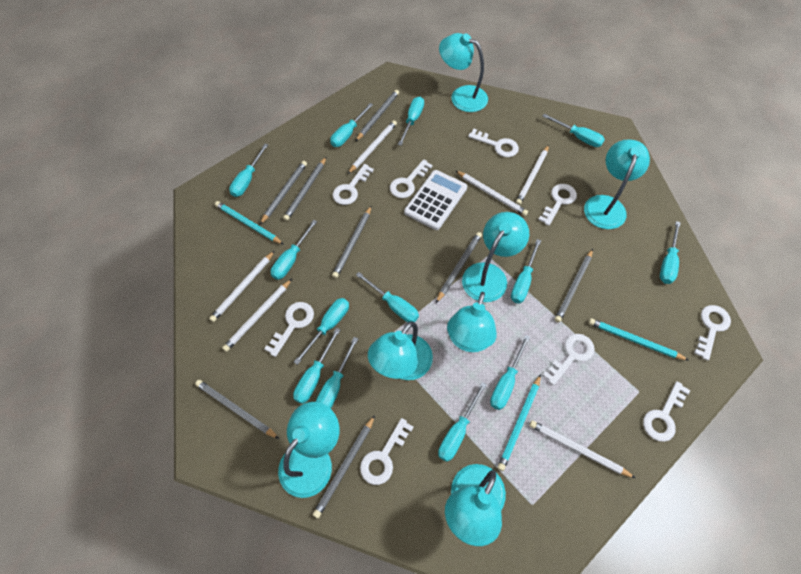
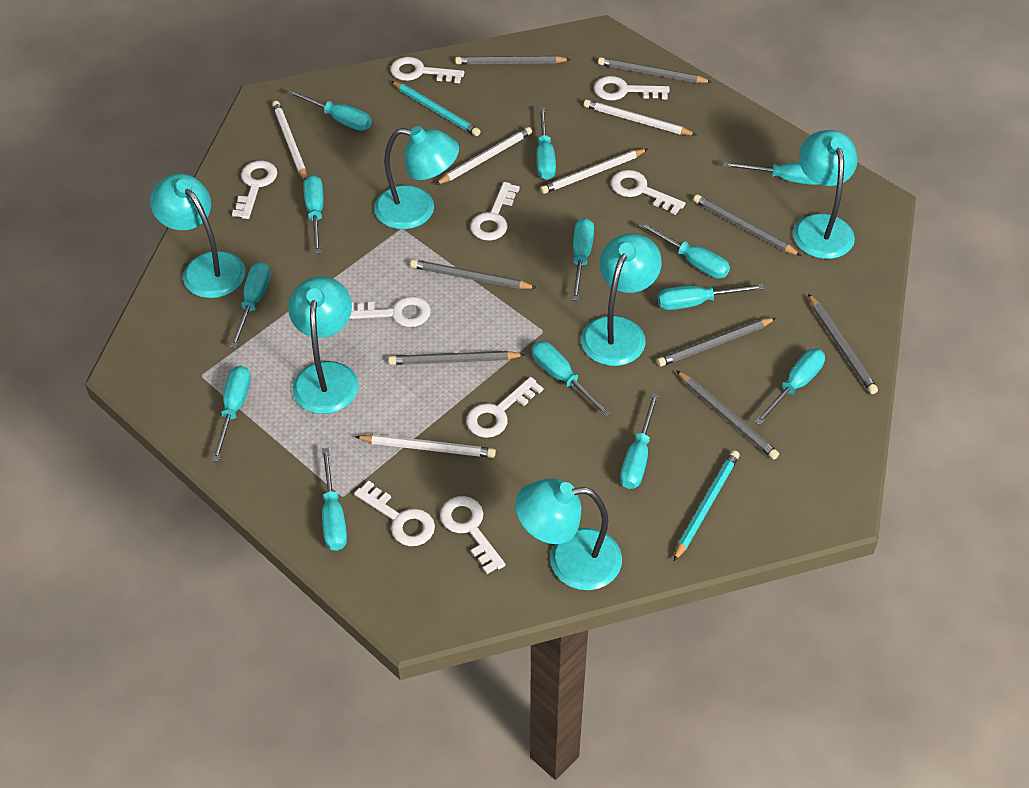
turquoise lamp: [278,402,340,498] [368,322,433,380] [439,33,488,112] [445,464,506,546] [447,292,497,352] [462,212,529,302] [584,139,650,229] = 7 -> [150,174,245,298] [288,276,359,414] [374,126,459,229] [515,479,622,590] [581,233,662,366] [793,130,857,259] = 6
turquoise pencil: [215,201,284,245] [497,374,541,471] [589,318,688,360] = 3 -> [391,81,480,136] [674,450,740,561] = 2
white calculator: [404,170,467,230] = 1 -> none = 0
white pencil: [209,251,275,322] [222,279,292,352] [348,120,397,174] [456,171,528,216] [516,145,549,205] [529,420,635,478] = 6 -> [272,101,307,180] [355,434,496,458] [435,127,532,185] [540,149,648,194] [584,99,696,135] = 5

